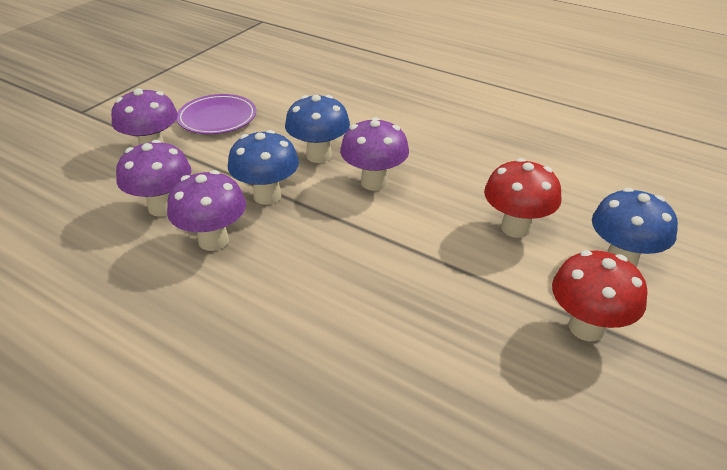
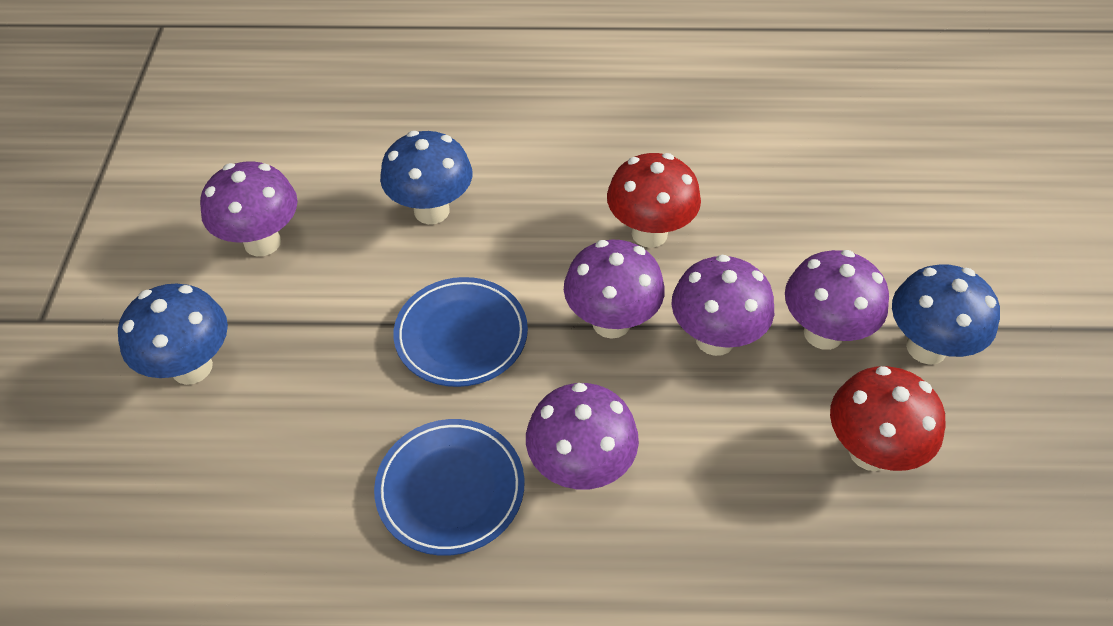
blue plate: none = 0 -> [374,419,525,556] [393,277,528,387] = 2
purple mushroom: [111,88,178,145] [116,140,191,217] [167,170,246,251] [340,117,409,191] = 4 -> [200,161,298,256] [526,383,639,490] [564,239,665,339] [672,254,774,356] [785,250,889,350] = 5
purple plate: [177,94,256,134] = 1 -> none = 0

